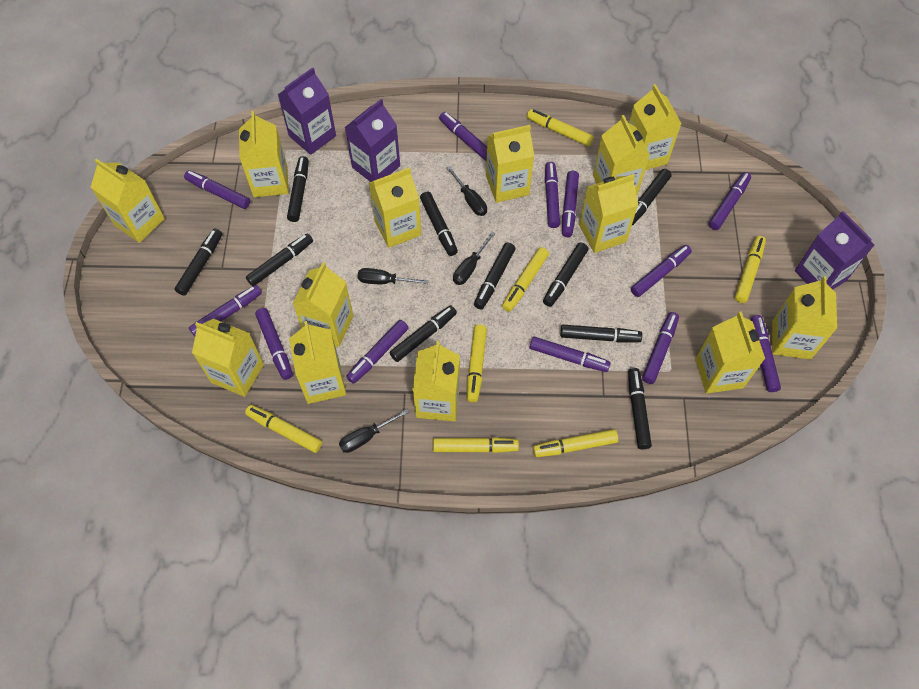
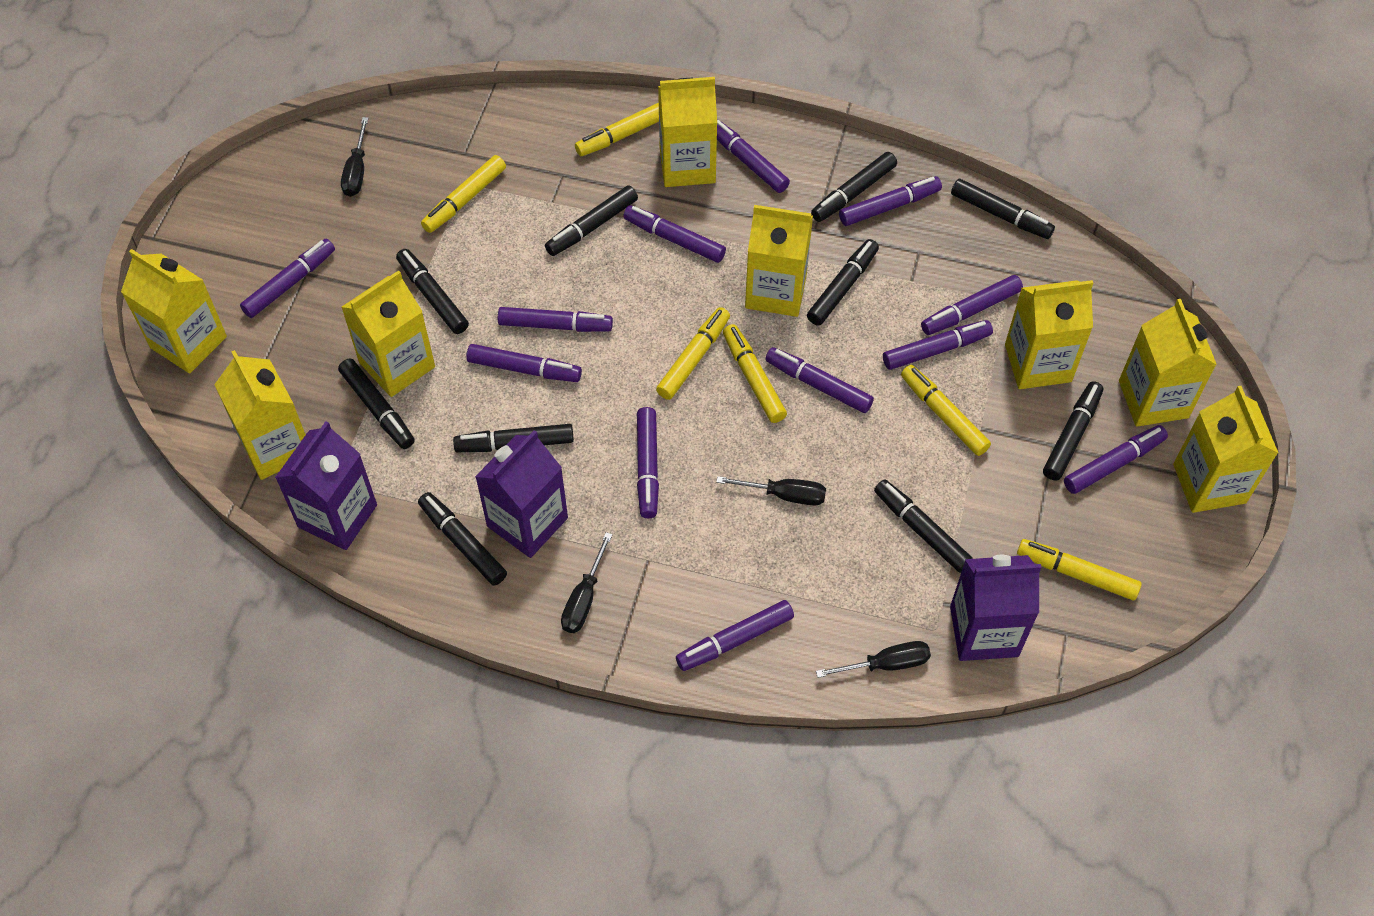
yellow carton: [90,159,165,243] [192,319,264,397] [239,111,289,197] [289,321,346,404] [293,262,354,347] [369,167,421,248] [413,341,460,421] [486,125,534,203] [579,174,638,253] [593,115,650,195] [629,84,682,170] [696,311,765,394] [772,276,837,360] = 13 -> [121,249,227,373] [214,350,306,480] [341,270,435,397] [658,77,717,187] [745,205,813,317] [1005,280,1093,389] [1119,299,1217,427] [1173,386,1278,513] = 8
yellow marker: [245,405,322,453] [433,437,519,453] [467,325,487,402] [502,247,549,312] [527,109,594,147] [533,429,618,457] [735,236,766,303] = 7 -> [421,155,506,233] [575,103,659,156] [656,307,730,400] [723,324,787,423] [901,365,991,456] [1017,539,1142,600] = 6

